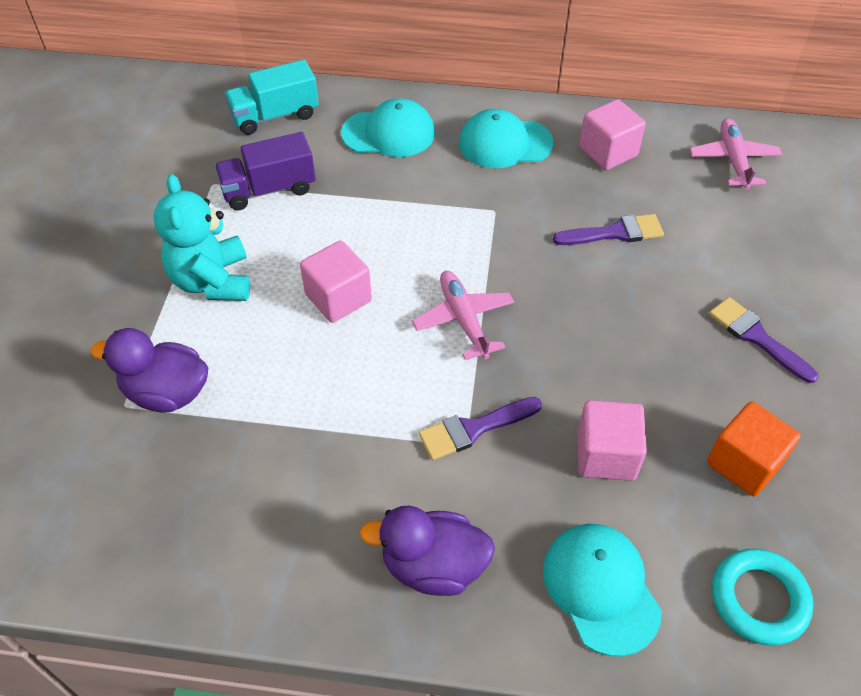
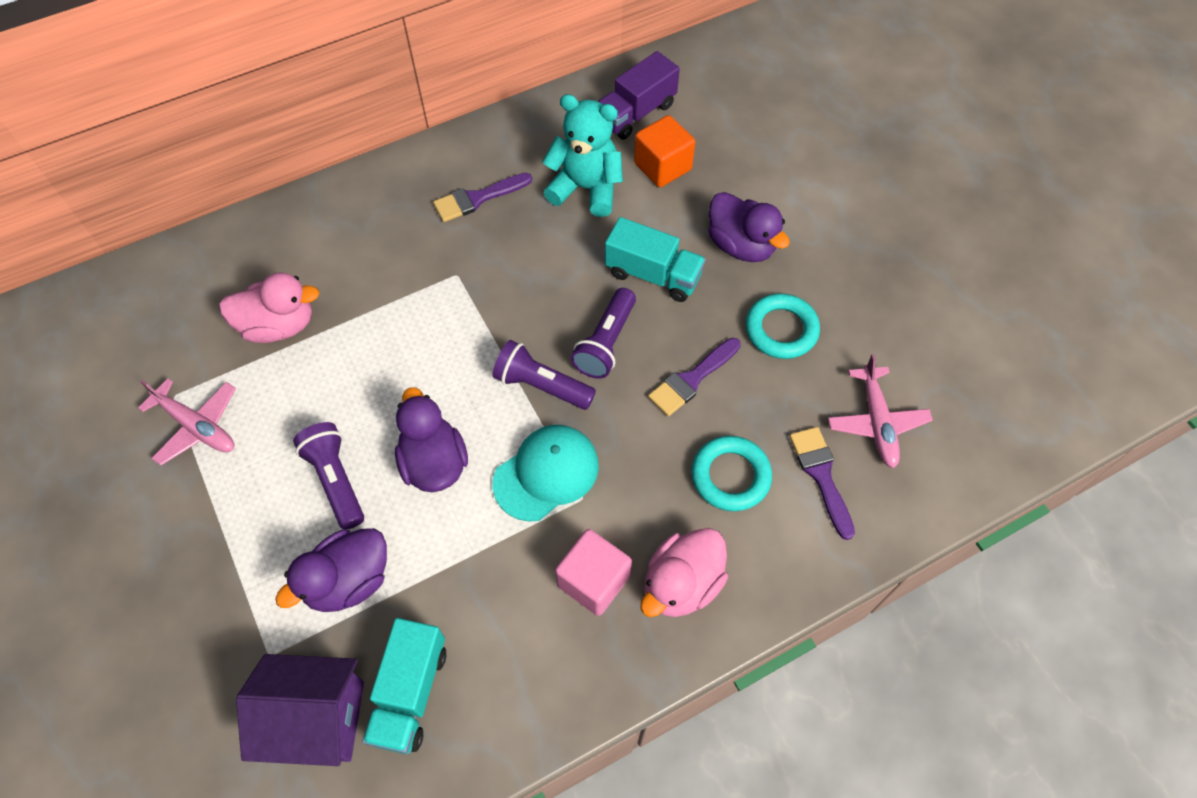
pink cube: [300,241,372,323] [578,400,647,481] [579,99,646,170] = 3 -> [555,529,632,616] = 1
pink duck: none = 0 -> [219,272,320,343] [641,528,728,617] = 2
purple duck: [91,328,208,413] [360,506,495,596] = 2 -> [275,528,387,612] [395,387,468,492] [708,192,790,262] = 3
purple flashlight: none = 0 -> [293,422,364,530] [492,340,596,410] [571,288,636,379] = 3
purple house: none = 0 -> [236,654,364,766] = 1
turquoise cap: [341,98,435,157] [459,109,554,168] [543,524,662,657] = 3 -> [492,425,599,521] = 1
turquoise ring: [712,549,813,645] = 1 -> [691,436,772,511] [746,293,820,359] = 2
turquoise truck: [225,60,319,135] = 1 -> [362,618,446,754] [605,217,706,302] = 2

